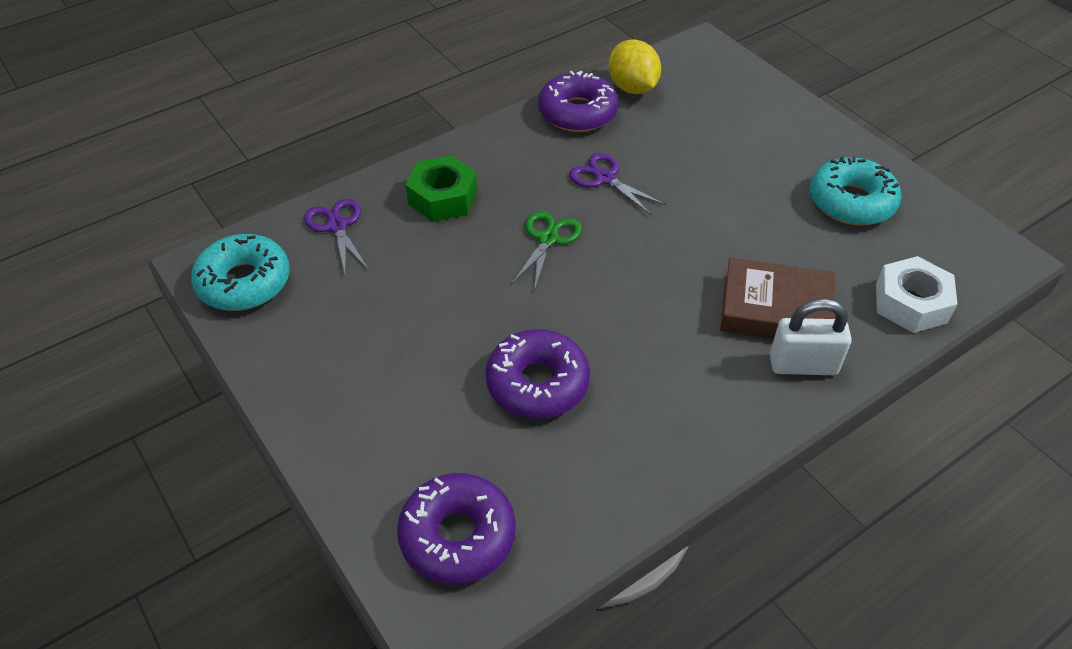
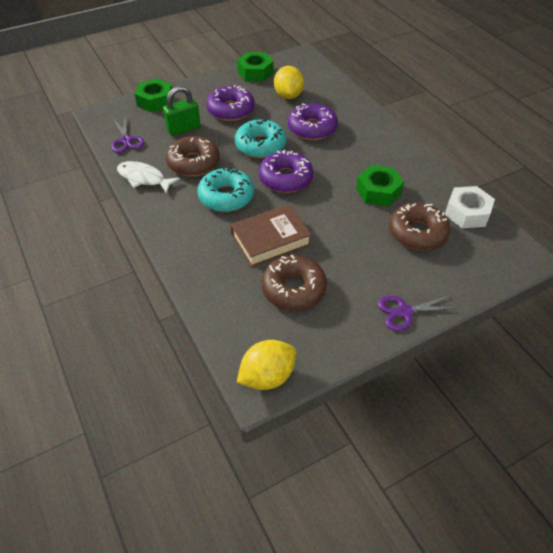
brown donut: none = 0 -> [166,136,220,176] [262,255,327,310] [389,203,451,251] = 3
green nut: [406,155,477,222] = 1 -> [135,78,174,113] [237,52,274,82] [356,165,404,206] = 3
green padlock: none = 0 -> [163,86,200,136] = 1
green scissors: [511,211,582,291] = 1 -> none = 0
white fish: none = 0 -> [117,161,180,194] = 1
white padlock: [770,299,852,375] = 1 -> none = 0
yellow lemon: [609,39,661,94] = 1 -> [237,340,296,390] [274,66,304,99] = 2

